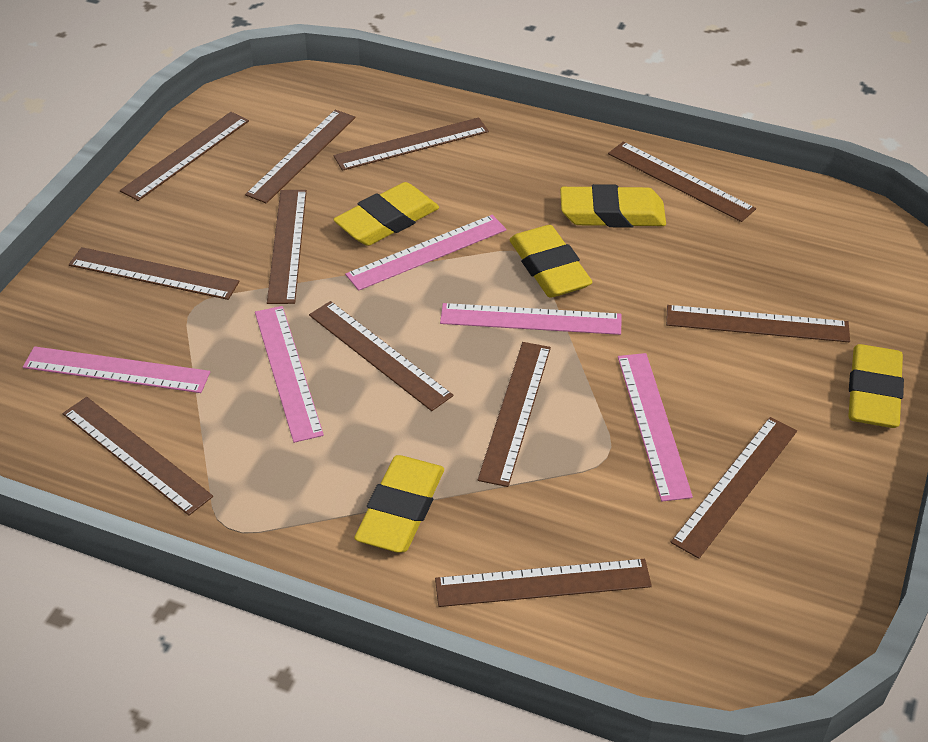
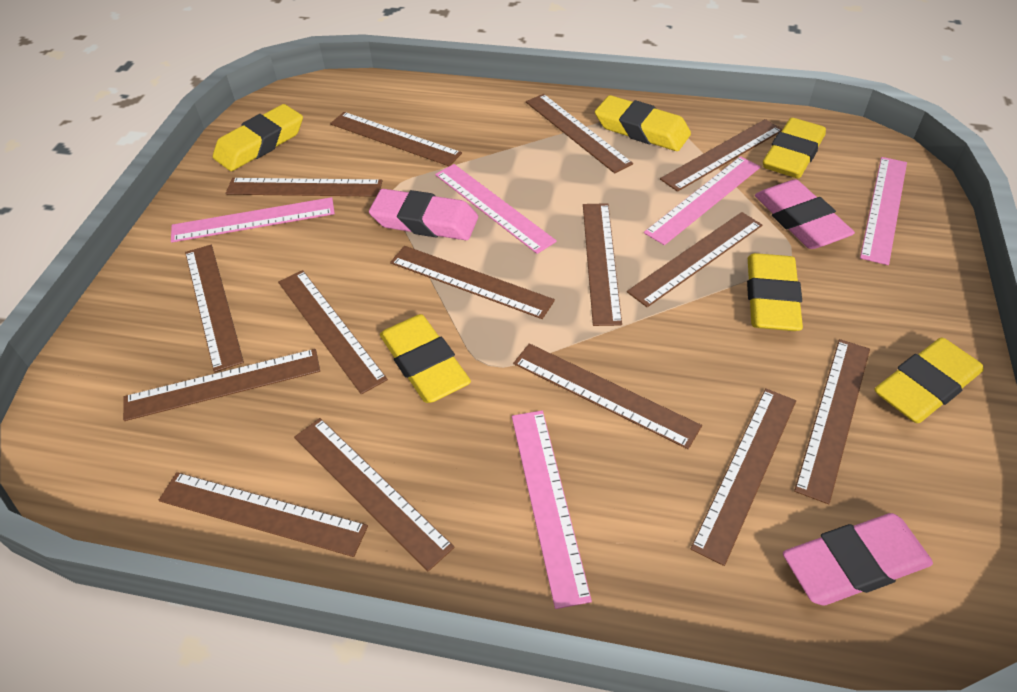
brown ruler: [63,397,213,516] [69,247,240,300] [120,112,249,201] [245,110,356,203] [267,190,307,304] [309,301,453,411] [334,117,489,171] [435,559,652,607] [478,342,551,487] [608,142,756,222] [666,305,850,342] [671,417,797,559] = 12 -> [123,349,320,421] [158,472,368,557] [185,245,244,372] [226,178,382,197] [278,270,388,394] [294,418,455,571] [330,112,462,166] [390,246,555,319] [513,343,702,449] [526,94,633,173] [583,203,622,326] [627,212,762,307] [660,119,783,192] [690,388,796,566] [794,339,870,504] = 15
pink eraser: none = 0 -> [369,189,478,240] [755,179,855,249] [783,513,933,606] = 3
yellow eraser: [333,182,439,246] [354,455,444,553] [510,225,593,298] [560,184,666,228] [848,344,904,428] = 5 -> [213,104,303,171] [380,314,471,403] [595,95,691,151] [747,253,803,331] [763,118,826,178] [874,337,984,423] = 6

